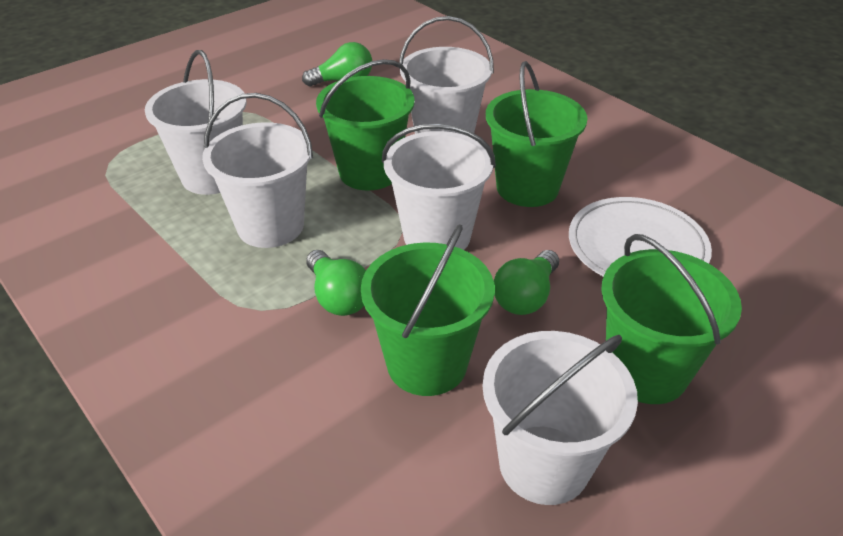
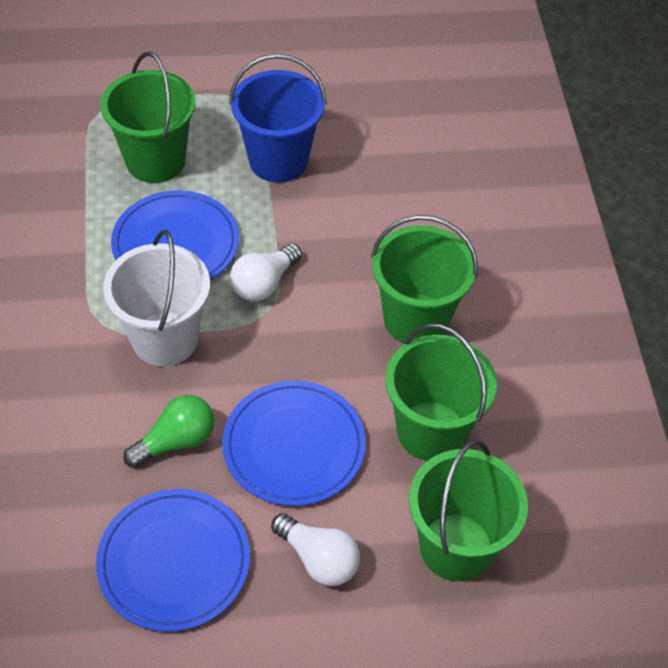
blue bucket: none = 0 -> [229,54,327,183] = 1
blue plate: none = 0 -> [96,489,250,632] [111,190,239,280] [222,381,366,506] = 3
green light bulb: [302,42,372,87] [306,250,366,316] [494,250,559,315] = 3 -> [123,395,214,468] = 1
white bucket: [145,50,246,195] [202,93,313,248] [382,123,496,250] [399,16,494,136] [482,331,638,505] = 5 -> [103,230,210,366] = 1
white light bulb: none = 0 -> [230,244,302,301] [271,513,360,586] = 2
white plate: [569,197,712,277] = 1 -> none = 0

